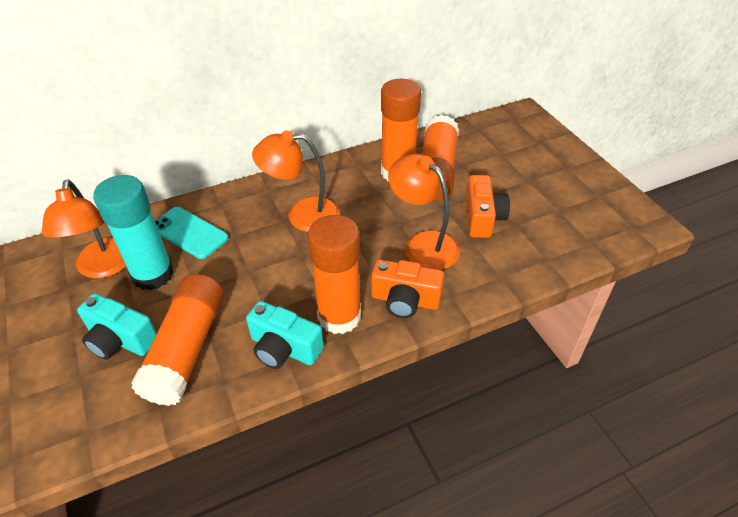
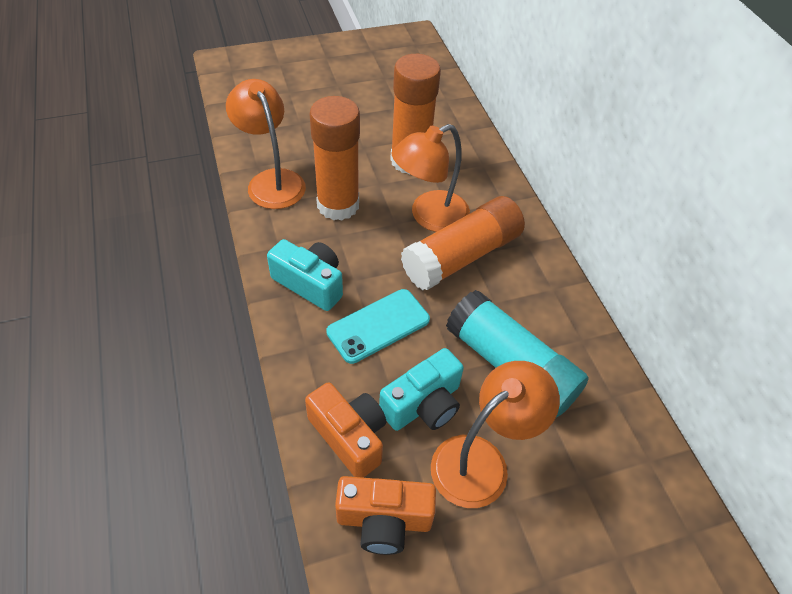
orange glue stick: [131,274,224,406] [307,215,361,334] [381,79,421,181] [422,115,459,201] = 4 -> [310,96,360,221] [390,54,441,174] [401,196,525,290] = 3

